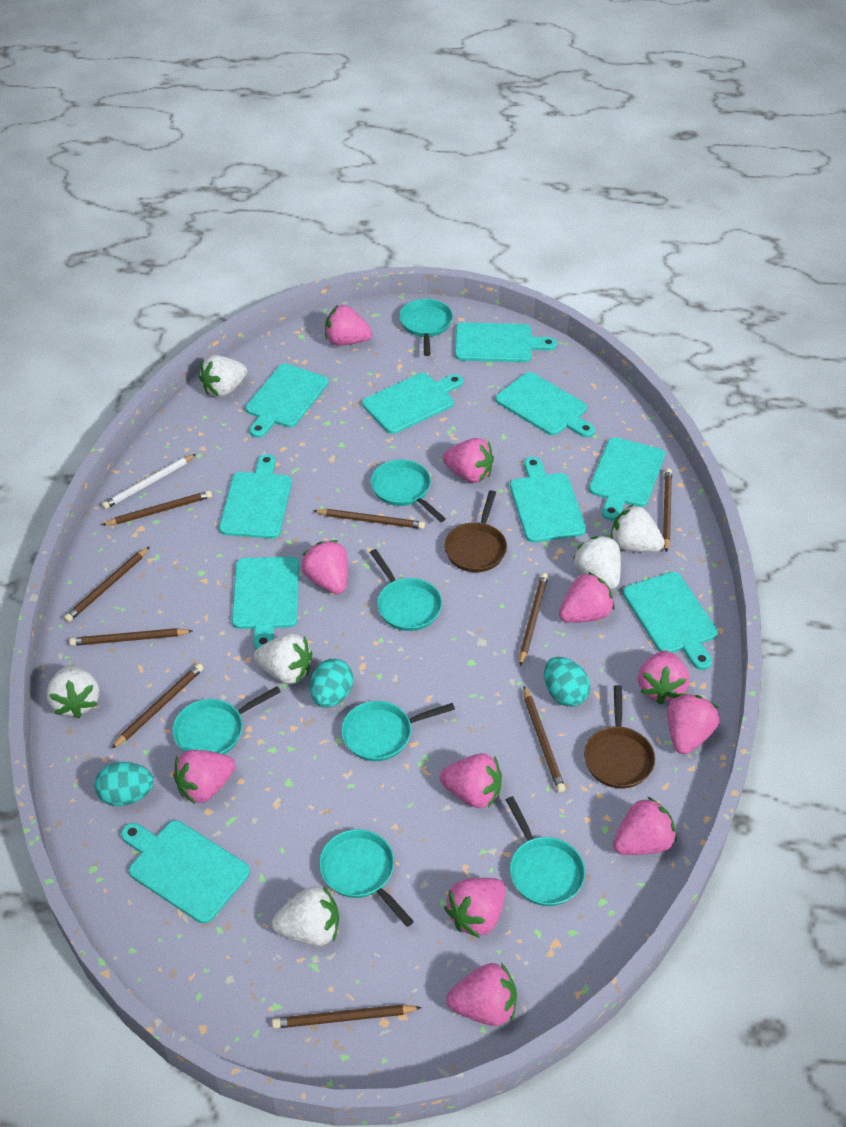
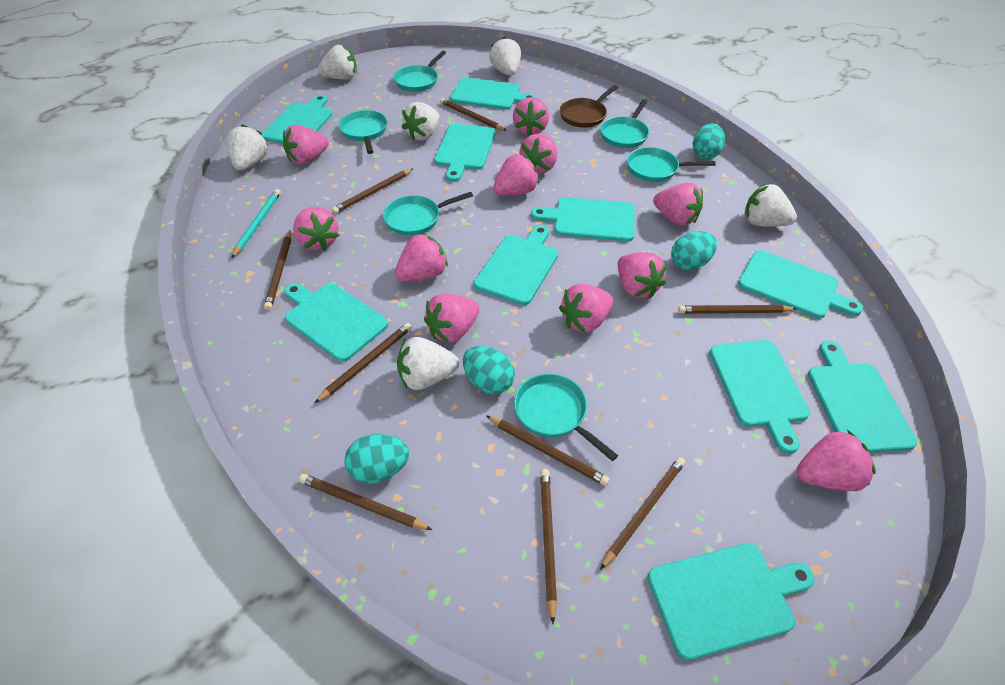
brown pan: [444,490,507,572] [584,685,655,789] = 2 -> [560,85,618,128] = 1
turquoise egg: [95,762,154,806] [310,659,353,708] [544,657,590,707] = 3 -> [344,434,409,483] [463,346,515,394] [671,231,717,270] [693,123,725,160] = 4
turquoise pan: [173,686,281,754] [319,829,414,927] [341,701,455,761] [370,549,442,631] [371,459,446,522] [399,299,453,356] [506,796,585,906] = 7 -> [339,110,387,154] [383,192,473,236] [394,51,446,92] [514,374,618,461] [600,99,649,148] [627,147,716,182] = 6
turquoise pencil: none = 0 -> [232,189,281,258] = 1
white pencil: [102,454,196,509] = 1 -> none = 0

